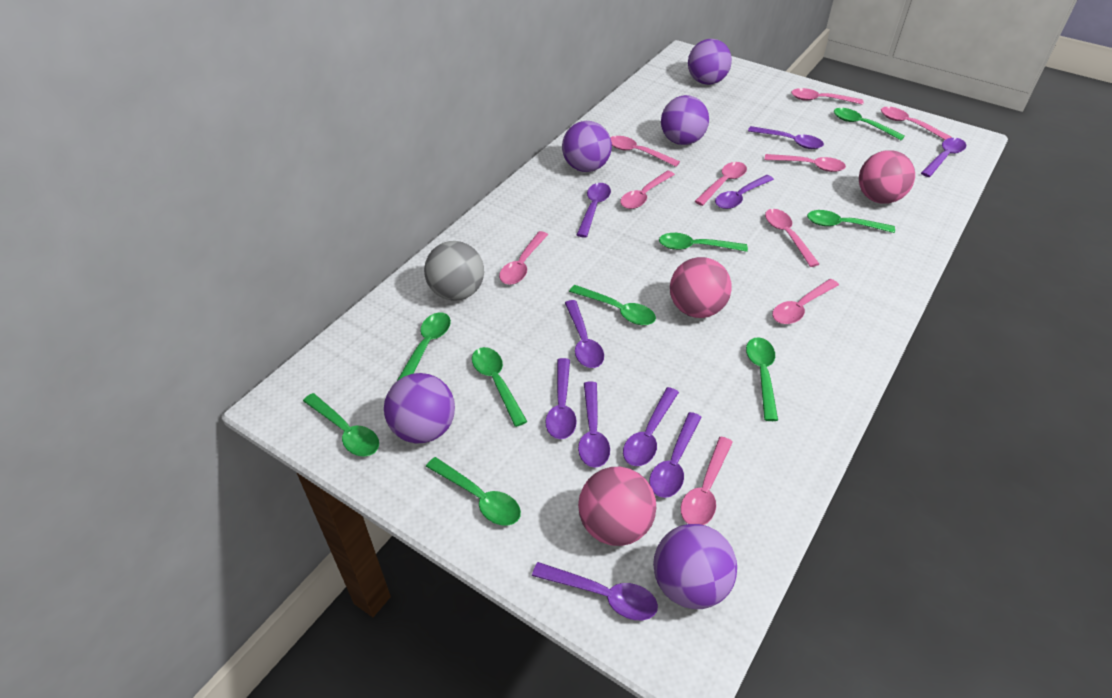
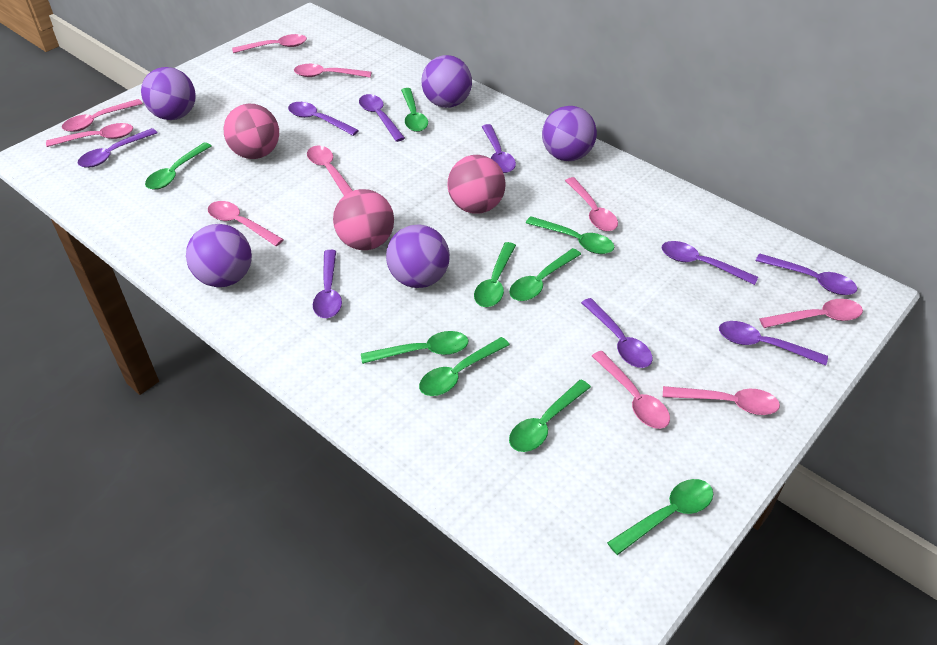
grey ball: [424,241,484,301] = 1 -> none = 0
purple spoon: [532,562,658,620] [545,358,577,439] [565,300,604,368] [577,183,611,238] [578,382,610,468] [623,387,679,466] [649,412,701,498] [715,175,774,209] [748,126,824,149] [921,138,966,177] = 10 -> [78,128,157,168] [288,102,359,136] [313,250,342,318] [359,94,405,142] [482,124,516,173] [581,298,652,368] [662,241,758,285] [719,321,828,366] [755,253,857,295] = 9

